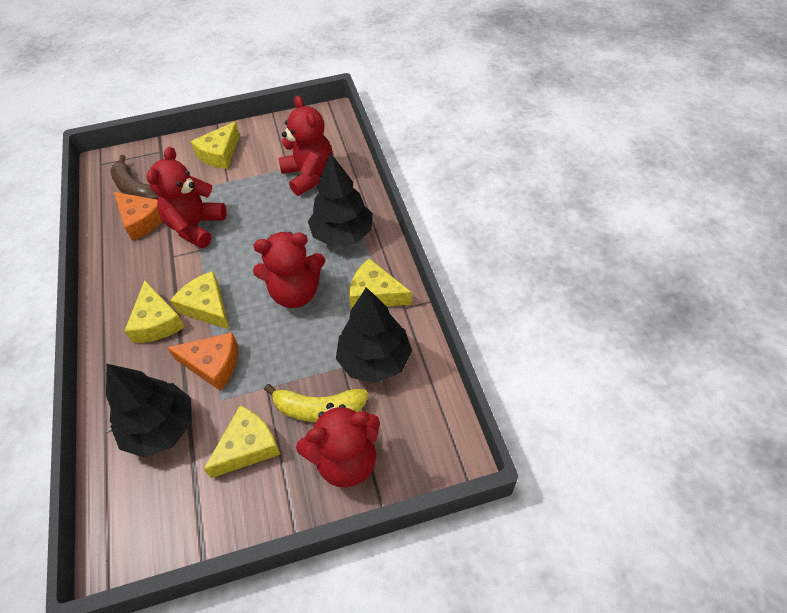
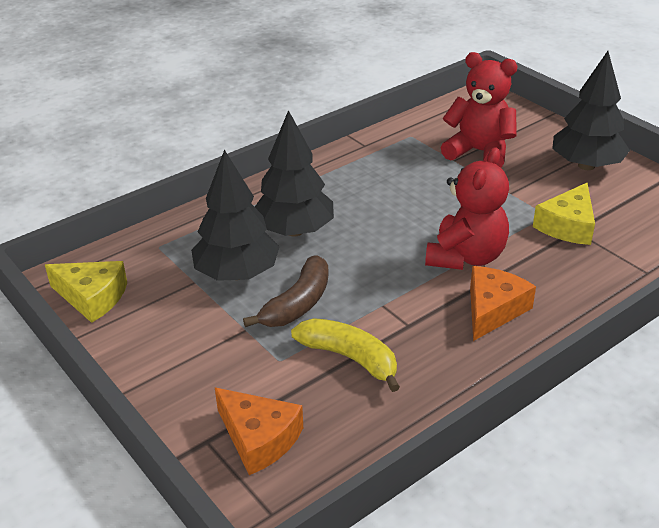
red teddy bear: [147,147,226,248] [253,232,325,308] [278,95,333,196] [296,403,380,487] = 4 -> [425,147,509,270] [441,52,518,168] = 2
yellow cheese: [124,280,185,343] [170,271,230,330] [190,122,240,169] [204,406,281,478] [349,259,412,309] = 5 -> [45,261,127,323] [533,183,595,245] = 2

